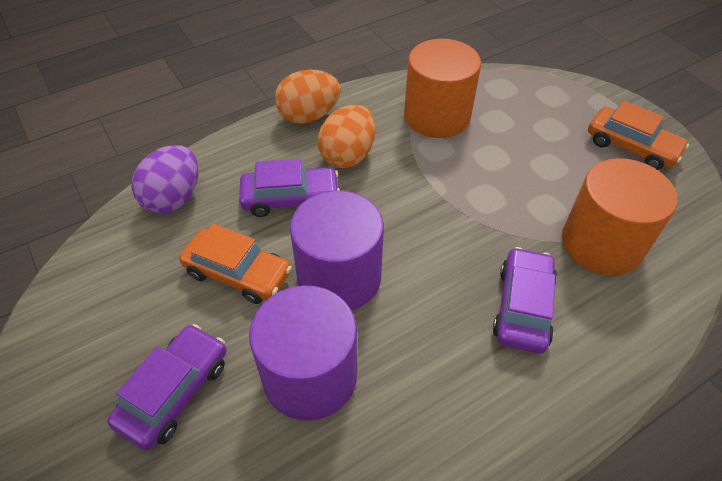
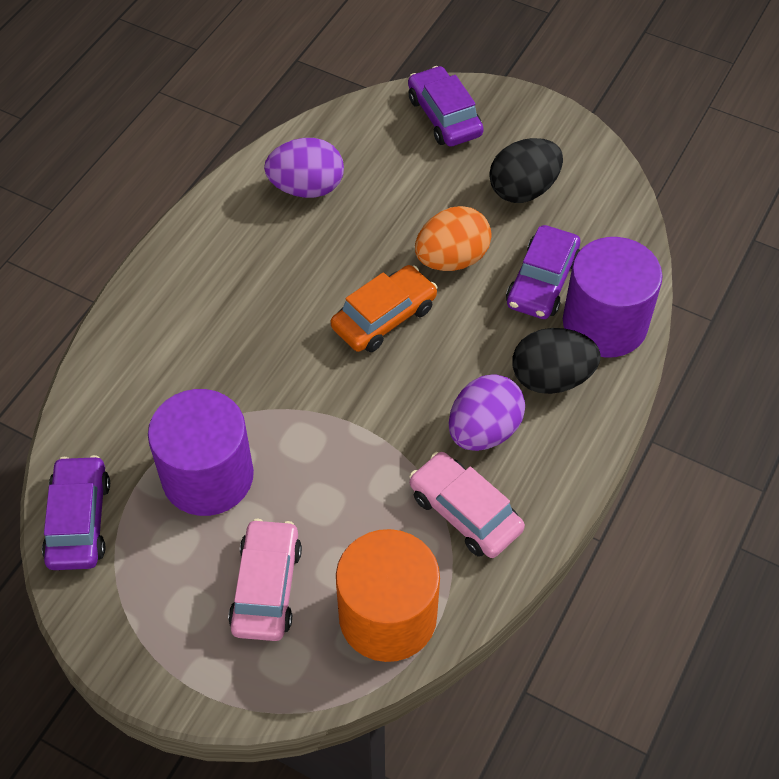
black egg: none = 0 -> [489,138,563,203] [512,328,600,394] = 2
orange car: [179,224,292,304] [588,101,689,170] = 2 -> [331,265,437,352] = 1
orange cylinder: [404,39,481,138] [562,158,677,276] = 2 -> [336,529,440,662] = 1
orange egg: [275,69,341,124] [318,104,375,168] = 2 -> [415,206,491,271] = 1
pink car: none = 0 -> [228,519,302,641] [410,452,525,558] = 2
purple egg: [131,145,198,214] = 1 -> [264,138,344,198] [448,374,525,451] = 2

